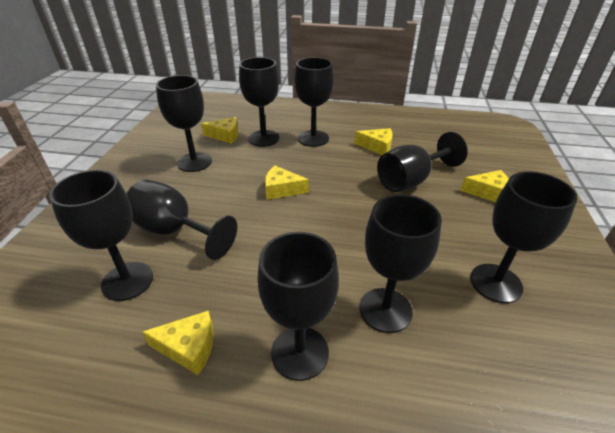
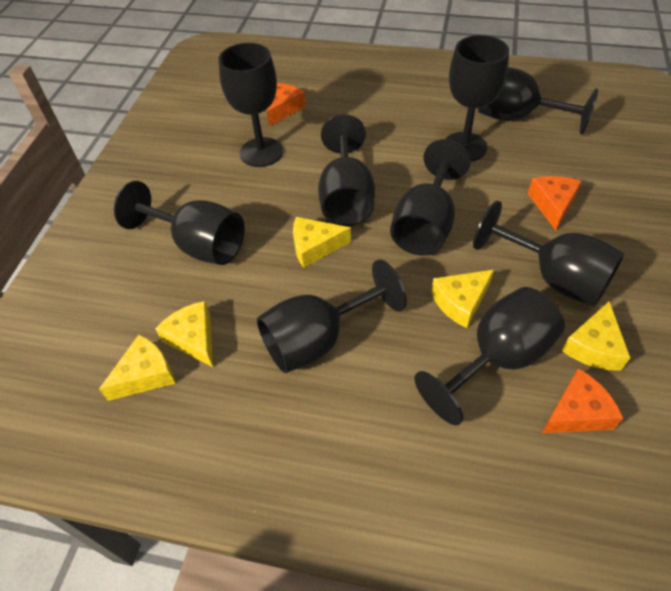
orange cheese: none = 0 -> [267,83,306,126] [528,176,582,230] [542,368,623,433] = 3

